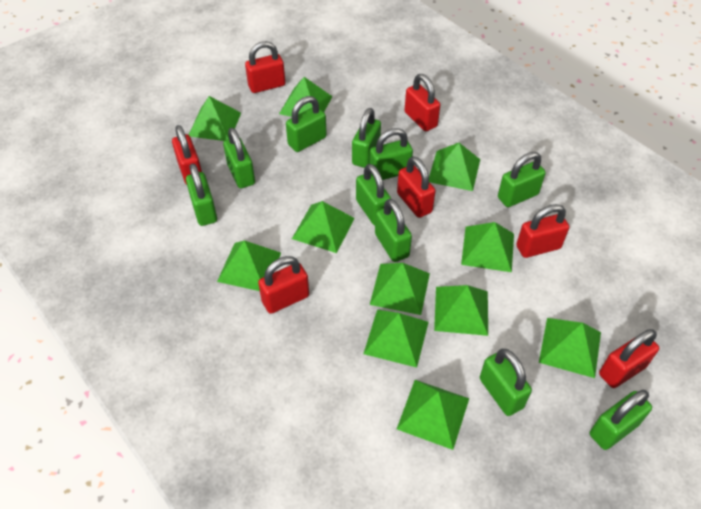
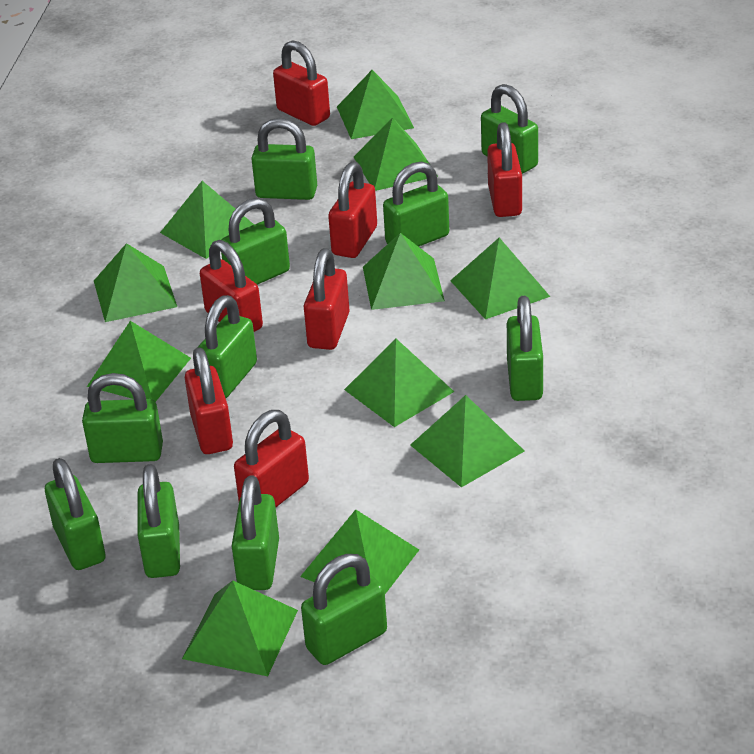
green padlock: [186,164,217,226] [223,128,255,188] [286,96,327,152] [352,108,381,168] [356,164,391,225] [369,128,413,180] [375,199,412,262] [480,349,532,416] [498,152,546,207] [590,390,652,450] = 10 -> [45,458,105,570] [82,373,163,463] [137,464,180,578] [197,295,257,398] [221,198,290,285] [232,475,279,590] [251,118,317,200] [301,554,387,665] [383,162,449,247] [481,84,538,174] [507,296,543,401] = 11

